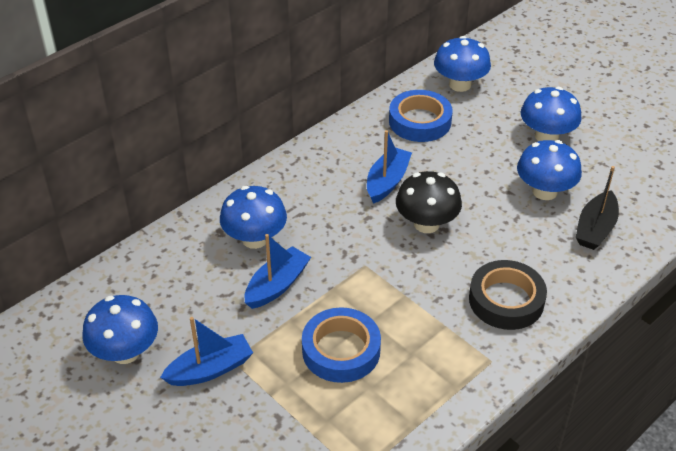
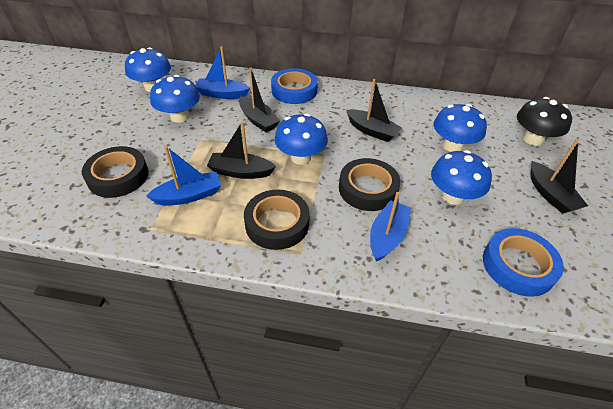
black boat: [576,166,619,250] = 1 -> [207,121,276,179] [239,68,280,132] [346,79,402,142] [530,139,588,214] = 4
black tape: [469,260,547,330] = 1 -> [82,146,148,198] [244,190,310,250] [339,158,400,211] = 3

